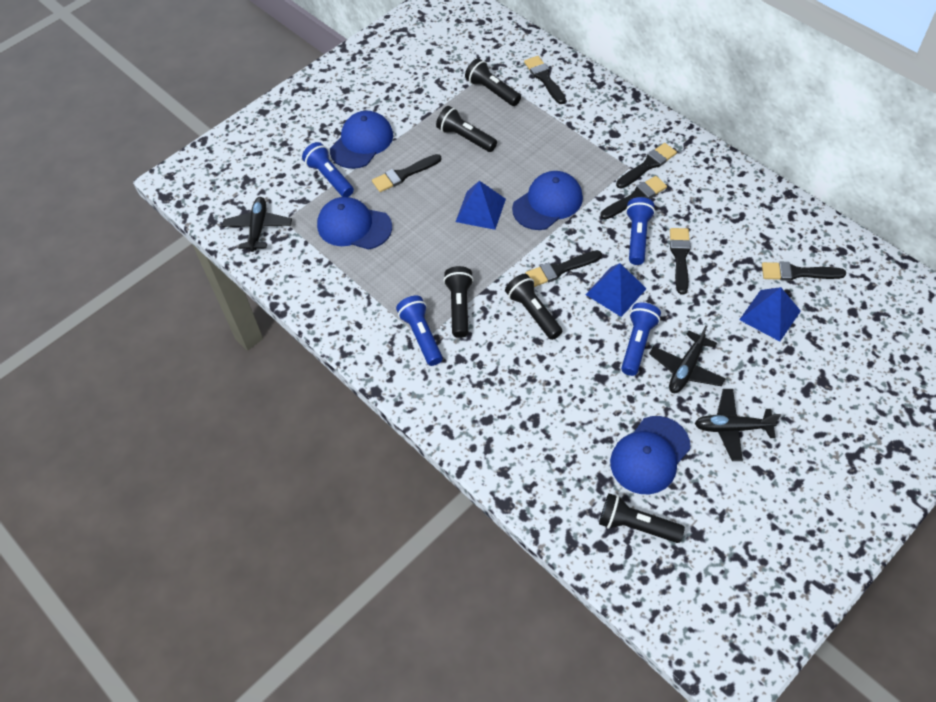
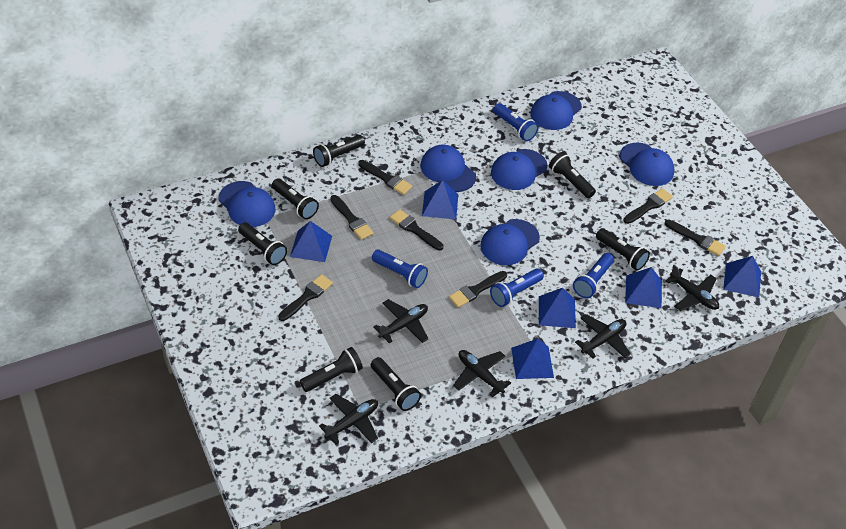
black flashlight: [436,106,497,152] [443,266,474,338] [465,58,521,106] [505,274,562,340] [599,493,685,543] = 5 -> [238,223,287,265] [272,178,319,219] [300,347,363,392] [313,135,365,167] [371,357,421,411] [549,152,596,198] [596,228,650,271] = 7
black plane: [222,197,292,252] [649,325,726,393] [695,389,781,461] = 3 -> [319,394,378,444] [373,299,429,343] [453,350,511,398] [575,314,631,358] [666,265,719,311] = 5
blue cap: [317,197,392,250] [330,111,393,169] [512,171,583,230] [610,416,691,494] = 4 -> [218,181,276,227] [420,145,476,192] [480,219,540,265] [491,149,548,190] [530,91,582,130] [619,143,674,186] = 6
blue pyramid: [456,181,506,230] [585,263,647,317] [739,287,801,341] = 3 -> [290,221,332,262] [422,180,458,219] [511,339,554,379] [539,288,576,328] [625,267,662,308] [723,256,761,297] = 6

